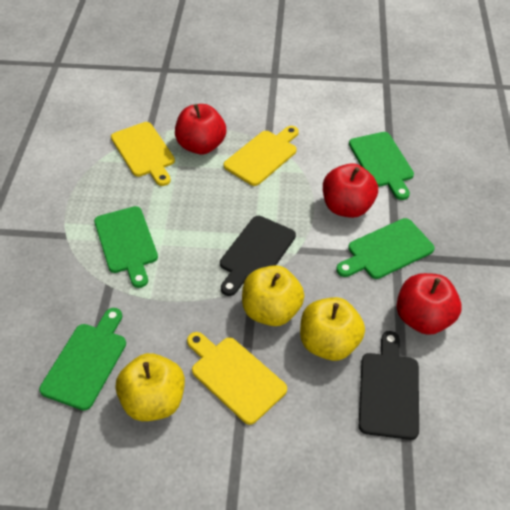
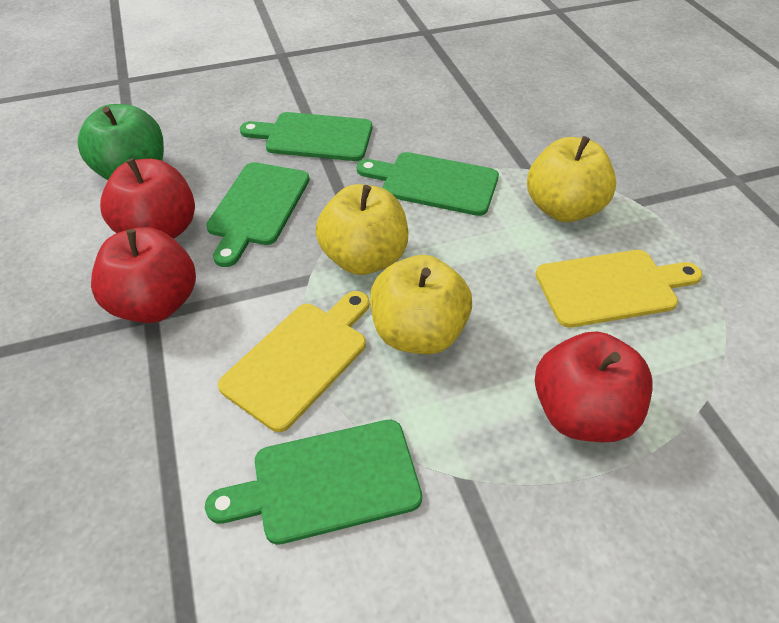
black cutting board: [220,216,296,296] [359,331,419,440] = 2 -> none = 0
green apple: none = 0 -> [77,104,164,180] = 1
yellow cutting board: [111,122,175,186] [187,332,287,425] [223,126,299,186] = 3 -> [218,291,370,432] [536,250,702,328] = 2

